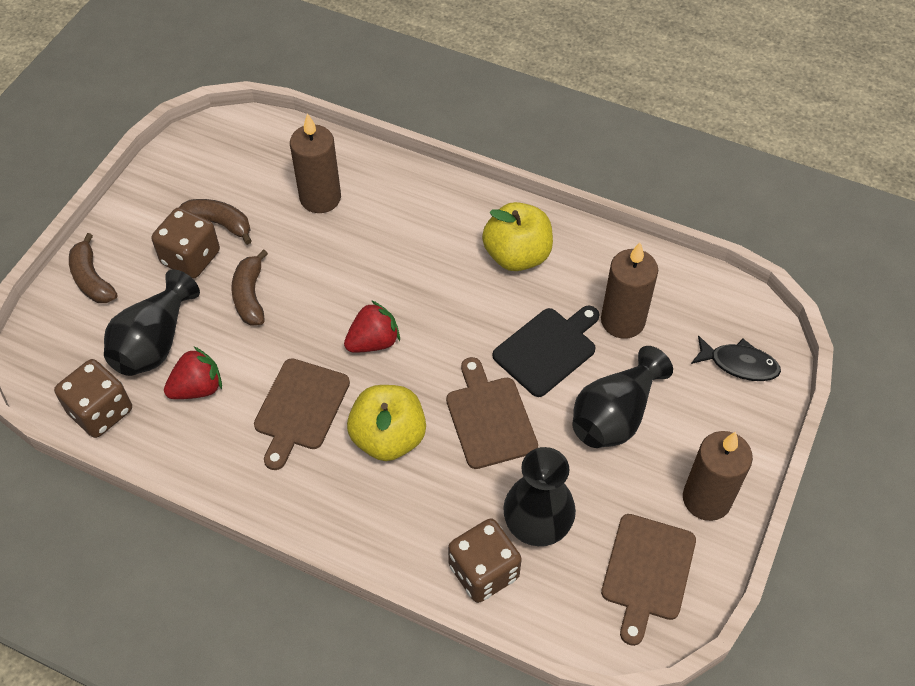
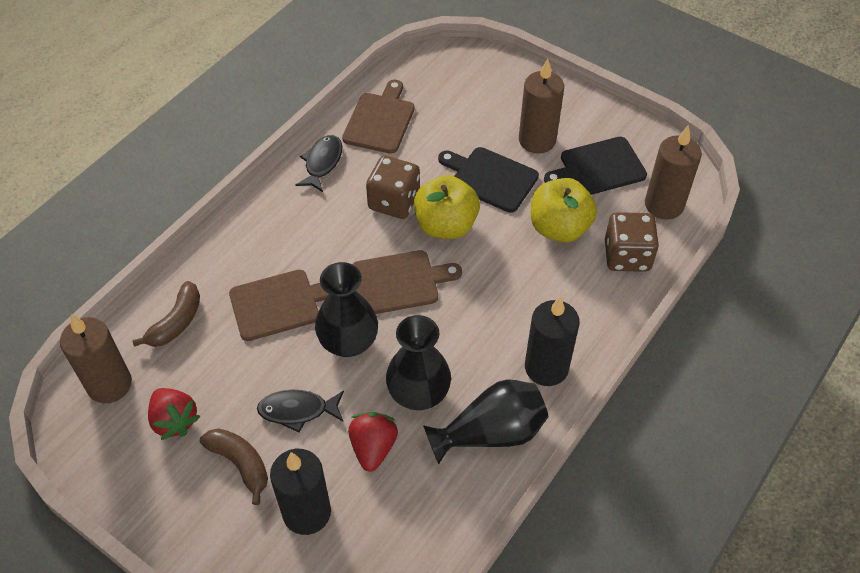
black candle: none = 0 -> [270,449,331,535] [525,296,580,386] = 2
black cutting board: [493,306,599,397] = 1 -> [438,147,539,213] [544,137,647,195] = 2
black fish: [691,335,781,381] = 1 -> [257,390,344,433] [295,135,342,192] = 2
brown banana: [69,233,117,303] [179,199,252,245] [231,249,268,326] = 3 -> [132,281,200,347] [200,428,268,505] = 2
brown dice: [54,359,132,438] [152,207,220,278] [448,518,522,603] = 3 -> [366,156,420,219] [605,212,659,272] = 2

